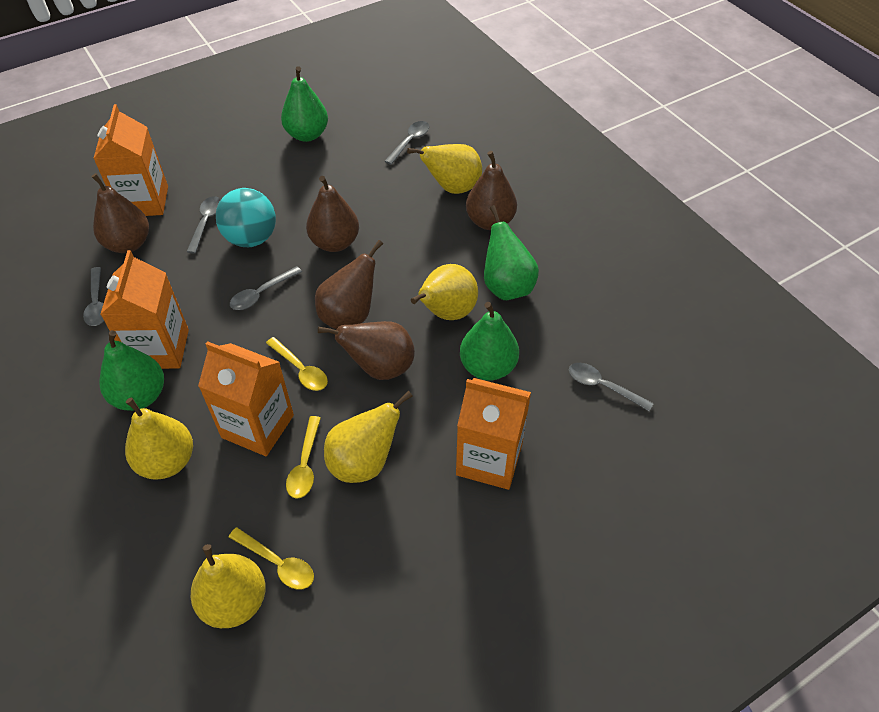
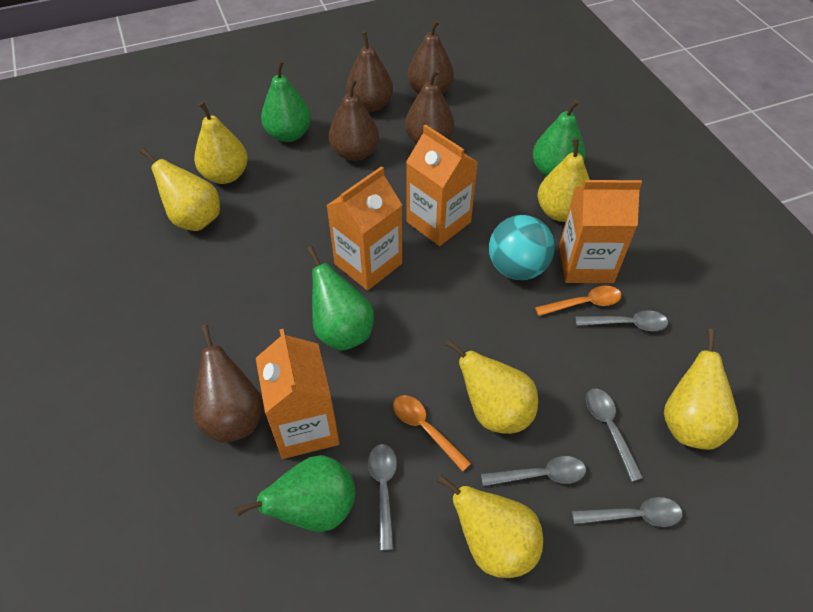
orange spoon: none = 0 -> [393,395,471,472] [535,286,622,316] = 2
yellow pear: [125,398,193,480] [191,544,266,628] [324,391,413,483] [407,144,482,194] [411,264,478,320] = 5 -> [140,148,220,231] [194,102,248,184] [437,475,543,578] [445,340,538,434] [538,138,590,222] [664,329,739,449] = 6
yellow spoon: [229,527,314,590] [266,337,328,391] [286,416,321,499] = 3 -> none = 0

